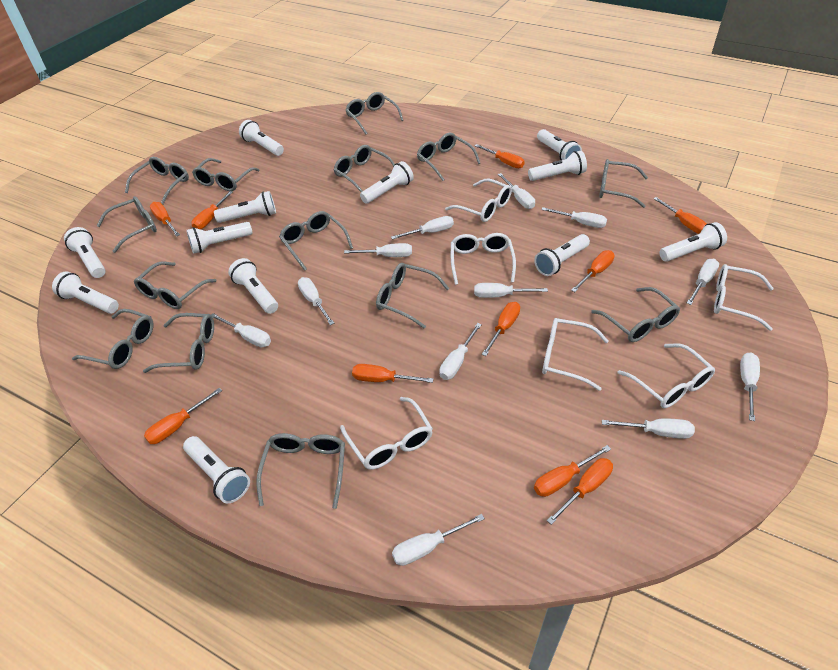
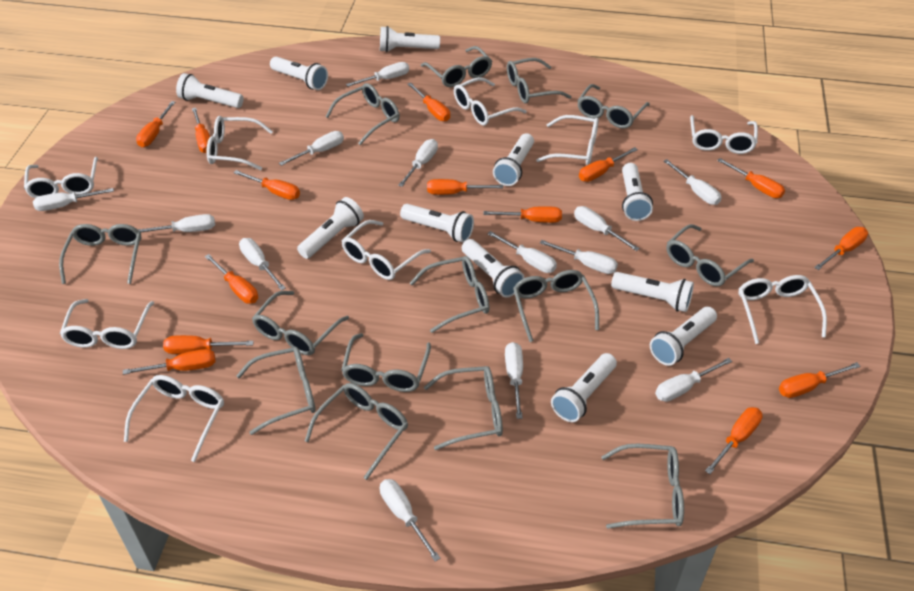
orange screwdriver: [144,388,222,444] [150,202,180,237] [192,191,233,229] [352,364,434,383] [474,144,525,168] [482,302,520,356] [534,445,611,497] [547,458,613,525] [571,250,615,292] [653,197,707,234] = 10 -> [123,349,216,375] [136,101,176,147] [163,335,254,354] [192,108,210,153] [205,254,258,304] [234,170,300,200] [407,82,450,121] [427,179,503,195] [483,206,562,223] [579,147,638,182] [705,407,763,474] [717,158,785,198] [779,362,861,398] [814,227,868,270] = 14
white flashlight: [52,271,119,314] [64,227,106,278] [183,436,250,503] [186,222,252,254] [214,191,276,223] [228,258,278,314] [239,120,284,156] [360,161,414,204] [528,151,587,181] [534,234,590,276] [537,129,582,160] [659,222,727,262] = 12 -> [176,73,244,108] [270,57,328,90] [297,197,364,259] [380,26,440,52] [400,204,474,243] [462,239,525,298] [493,133,534,186] [551,353,617,422] [611,272,694,312] [622,163,653,221] [650,307,717,366] = 11
white glasses: [340,397,433,469] [445,178,512,222] [451,233,516,285] [542,318,609,391] [617,343,715,408] [714,264,774,331] = 6 -> [24,157,98,198] [60,299,154,349] [124,375,224,462] [206,116,273,171] [341,220,431,280] [454,77,527,126] [536,115,599,165] [690,115,758,154] [739,275,827,344] = 9
white screwdriver: [211,313,271,347] [298,277,334,325] [344,243,412,257] [391,216,454,240] [392,514,485,566] [439,323,482,380] [474,283,548,298] [498,173,535,209] [541,207,607,228] [602,418,695,439] [687,259,719,305] [740,352,760,421] = 12 -> [33,188,114,211] [138,214,215,232] [239,238,286,291] [279,131,344,166] [346,62,409,87] [380,479,441,562] [398,139,438,187] [487,231,557,273] [505,342,523,419] [540,240,618,274] [574,206,640,251] [655,358,732,402] [664,159,721,205] = 13

